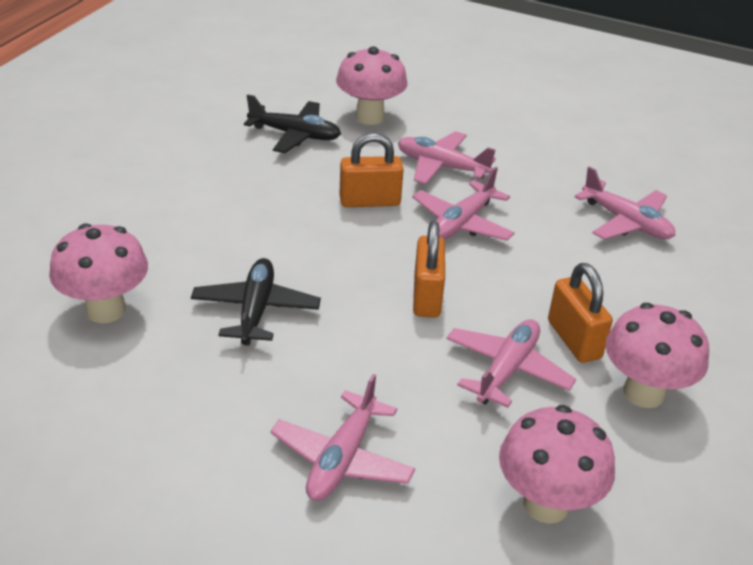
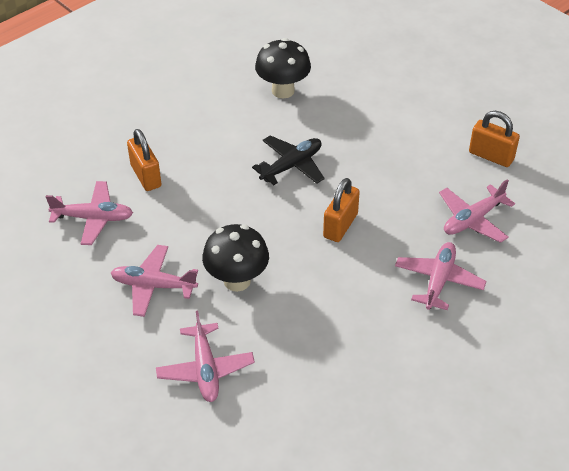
black mushroom: none = 0 -> [202,224,269,292] [255,38,311,99] = 2
black plane: [191,258,321,346] [244,94,341,153] = 2 -> [252,135,325,185] = 1
pink mushroom: [49,223,148,323] [336,46,408,125] [499,405,615,524] [605,303,709,408] = 4 -> none = 0

